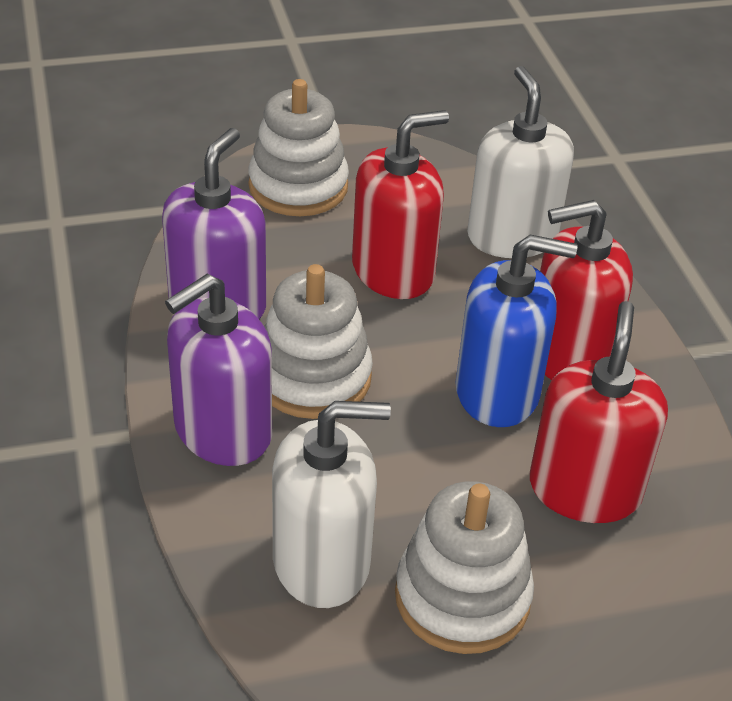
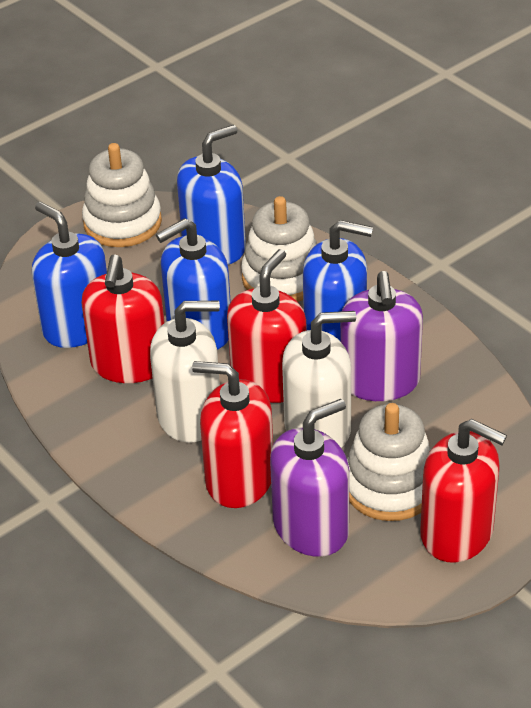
blue soap dispenser: [455,235,577,427] = 1 -> [32,202,107,348] [156,218,231,350] [177,125,246,265] [303,220,373,341] = 4
red soap dispenser: [352,110,449,299] [530,301,668,523] [540,200,633,380] = 3 -> [82,254,165,383] [192,361,273,508] [227,249,307,403] [420,419,507,563] = 4

